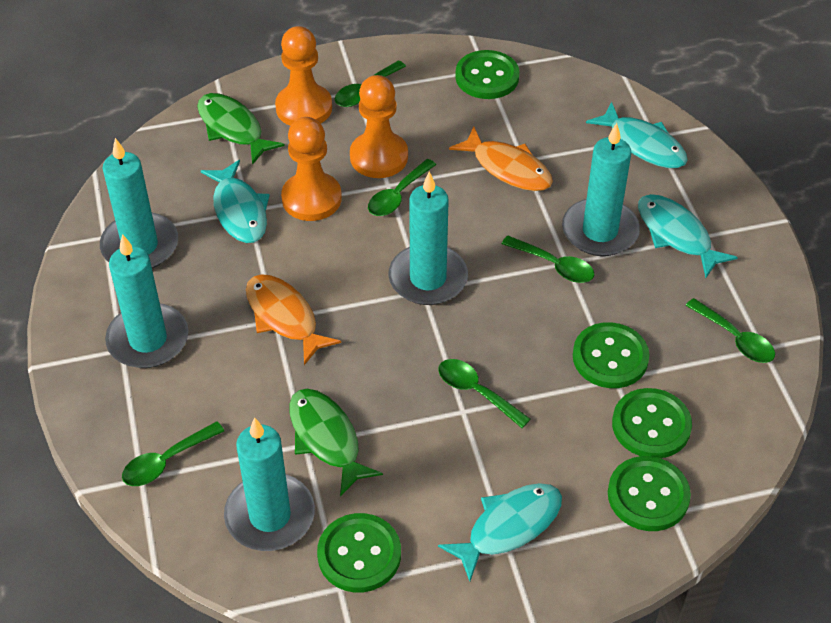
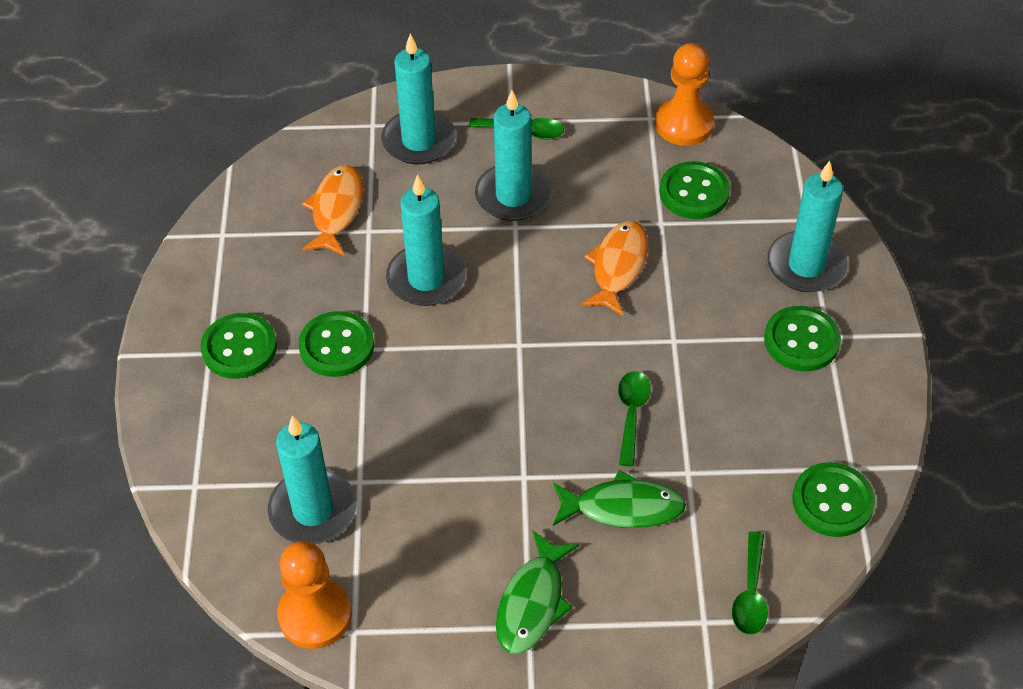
green spoon: [122,421,224,486] [335,60,406,107] [368,159,436,216] [438,359,531,428] [502,235,594,283] [685,298,775,363] = 6 -> [469,118,564,140] [618,371,651,467] [732,532,768,635] = 3
orange pawn: [275,26,332,126] [281,117,342,221] [350,75,408,178] = 3 -> [277,541,352,649] [655,43,714,146] = 2
turquoise fish: [201,160,270,243] [438,483,562,581] [586,102,688,168] [638,194,738,278] = 4 -> none = 0

